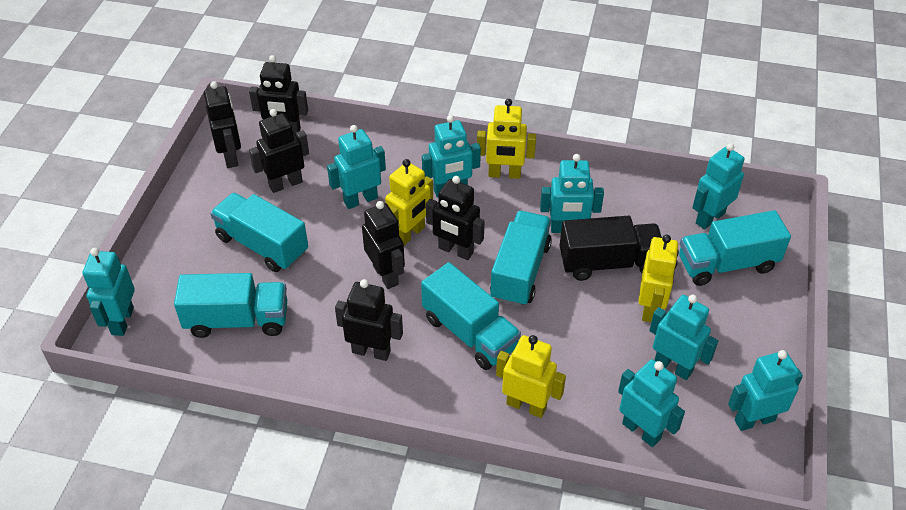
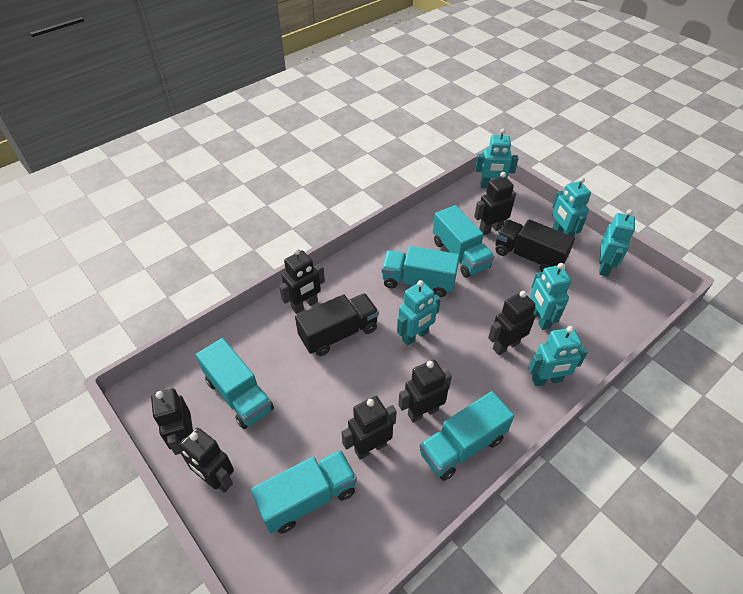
black robot: [204,81,241,168] [249,55,308,134] [249,109,309,193] [335,279,403,361] [362,201,405,289] [426,176,485,260] = 6 -> [151,389,193,455] [179,428,234,493] [279,249,325,314] [341,396,397,460] [398,360,452,423] [474,172,516,235] [488,291,536,355] = 7
black truck: [560,216,662,281] = 1 -> [295,293,379,356] [495,219,575,272] = 2
turquoise robot: [83,248,135,336] [327,125,386,209] [422,115,481,198] [540,154,604,233] [618,359,685,447] [649,295,718,380] [692,143,744,229] [728,350,803,431] = 8 -> [397,280,441,345] [475,129,518,188] [529,326,588,386] [530,263,571,330] [552,177,591,237] [599,209,635,276] = 6
yellow robot: [385,159,433,246] [477,99,536,179] [496,335,566,418] [638,235,679,322] = 4 -> none = 0

